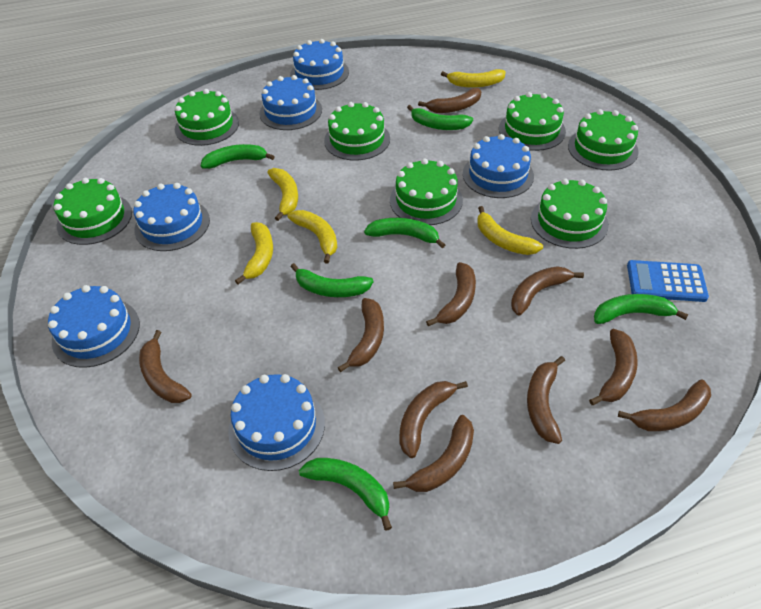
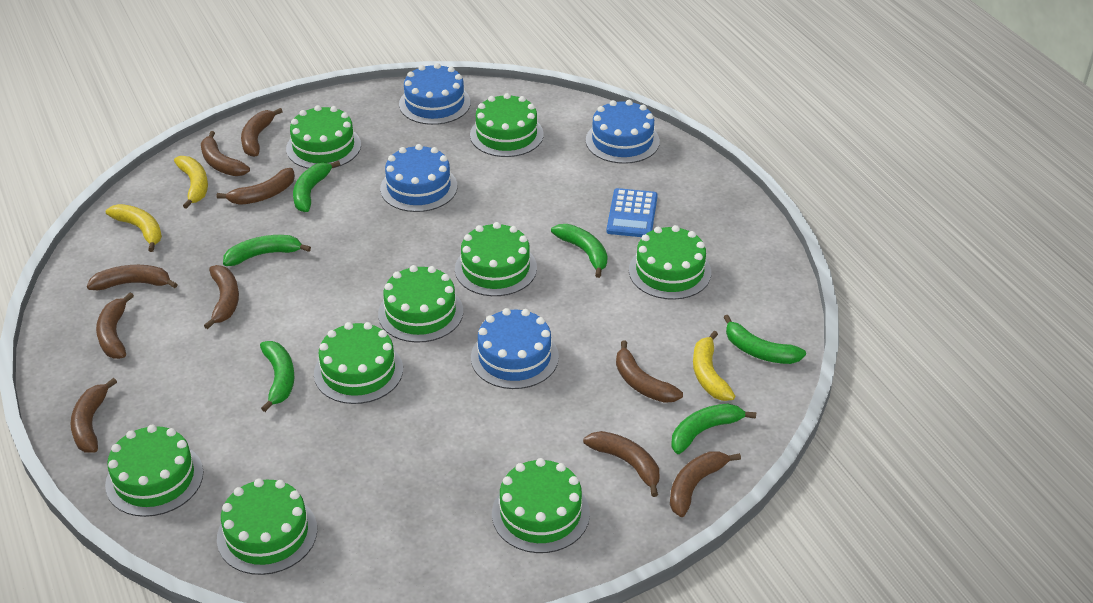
blue cake: [48,285,140,368] [134,183,210,251] [228,374,325,471] [259,75,322,130] [290,39,349,90] [463,134,534,198] = 6 -> [380,144,457,212] [399,63,471,125] [471,308,559,389] [586,100,660,164] = 4
green cake: [54,178,132,245] [175,89,239,146] [324,102,390,161] [390,158,463,225] [499,92,566,151] [531,179,609,249] [568,109,639,171] = 7 -> [105,425,203,517] [217,478,317,575] [286,105,361,169] [314,322,403,404] [378,265,463,343] [455,222,537,296] [470,93,544,157] [492,458,590,553] [629,225,711,300] = 9
yellow banana: [235,222,273,284] [267,168,298,221] [288,210,337,264] [441,69,506,88] [477,206,543,255] = 5 -> [106,204,162,252] [174,156,208,209] [693,331,735,401] = 3

